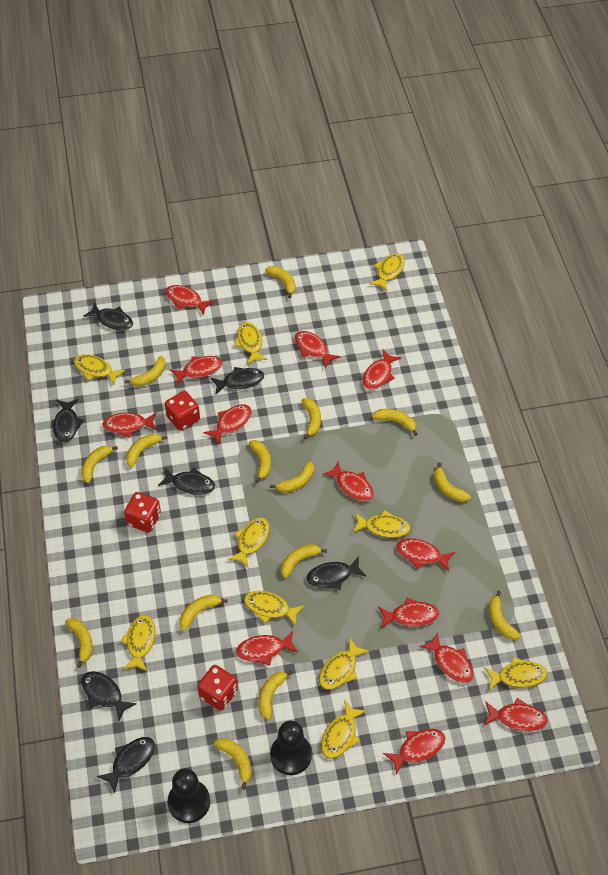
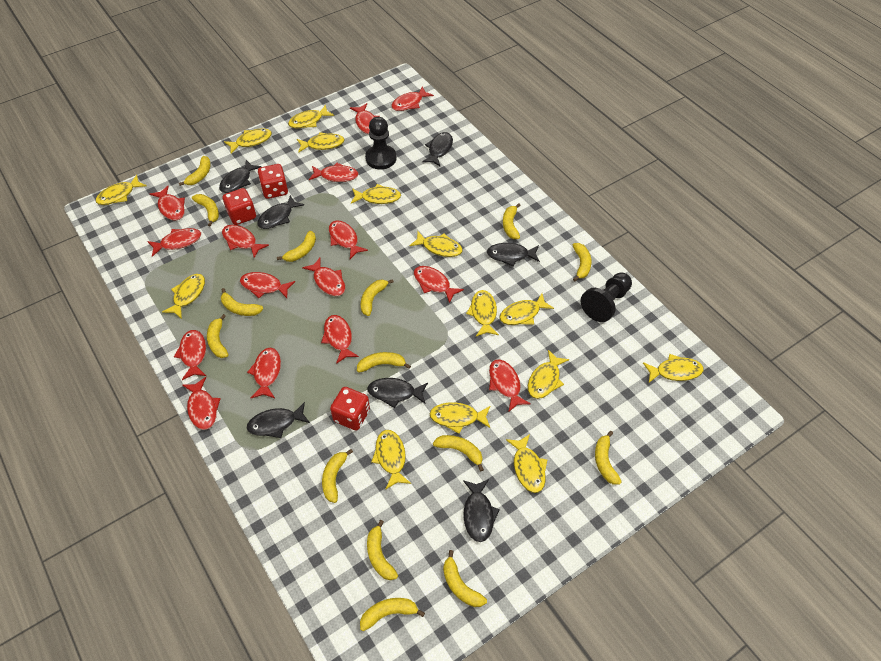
red fish: [102,413,157,438] [165,285,214,315] [169,356,223,385] [203,404,252,445] [236,631,298,666] [295,331,341,368] [323,461,374,501] [362,350,401,390] [378,598,439,629] [383,729,445,774] [396,538,455,572] [419,632,474,683] [484,698,548,731] = 13 -> [147,228,201,257] [150,186,185,221] [174,330,206,380] [182,377,221,430] [222,225,269,258] [240,272,295,298] [247,348,281,398] [302,258,346,296] [309,163,359,182] [321,315,359,364] [329,220,368,259] [350,103,380,134] [391,87,434,111] [414,266,464,303] [489,360,531,412] = 15
yellow fish: [74,354,125,385] [120,615,155,672] [228,518,270,568] [234,322,268,364] [244,591,304,626] [319,638,370,690] [321,700,367,759] [352,510,411,538] [369,253,405,291] [484,657,548,690] = 10 -> [95,175,147,205] [162,274,205,319] [224,128,272,153] [288,105,334,128] [297,132,345,153] [351,184,401,204] [371,430,411,489] [410,232,463,257] [430,402,490,434] [466,290,499,336] [499,293,554,325] [506,434,547,493] [528,350,569,399] [643,354,704,383] = 14

